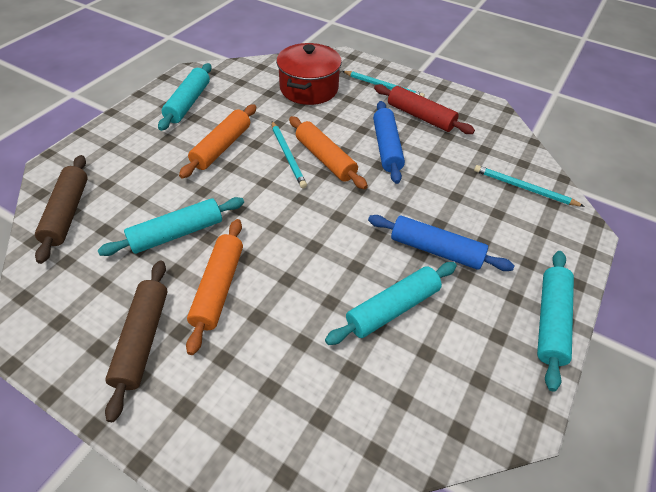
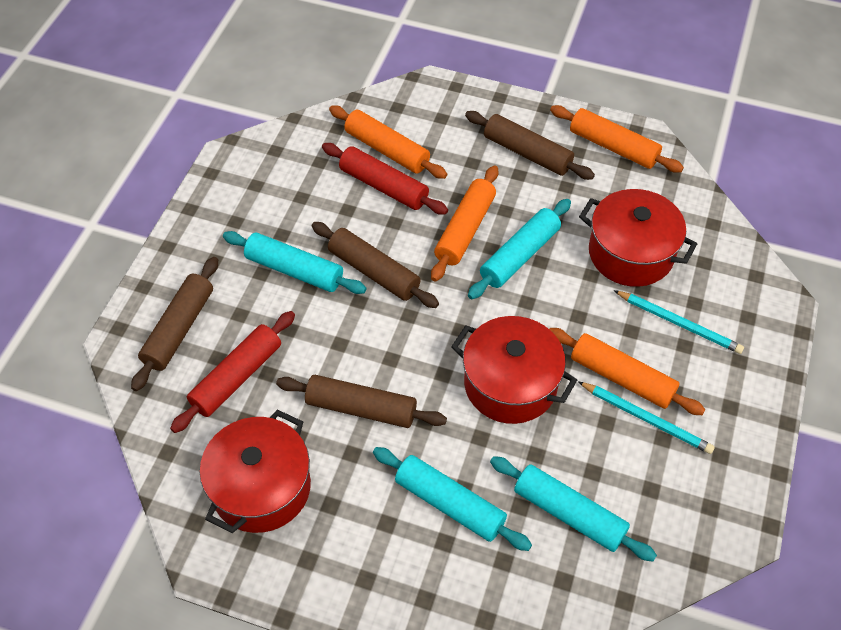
blue rolling pin: [368,215,515,271] [373,101,405,184] = 2 -> none = 0
brown rolling pin: [35,155,88,264] [105,260,168,422] = 2 -> [131,257,218,391] [276,375,447,428] [312,222,439,308] [465,111,595,180] = 4
orange rolling pin: [179,104,256,179] [186,219,243,355] [289,116,368,189] = 3 -> [329,105,447,179] [431,165,499,282] [549,328,705,415] [550,105,684,173] = 4
red pot: [276,43,342,105] = 1 -> [200,409,311,533] [451,316,577,424] [579,189,697,287] = 3
red rolling pin: [374,84,475,134] = 1 -> [170,311,295,433] [322,143,448,215] = 2
turquoise pencil: [272,121,307,188] [342,71,425,97] [474,165,585,207] = 3 -> [578,381,715,454] [614,290,744,354] = 2

